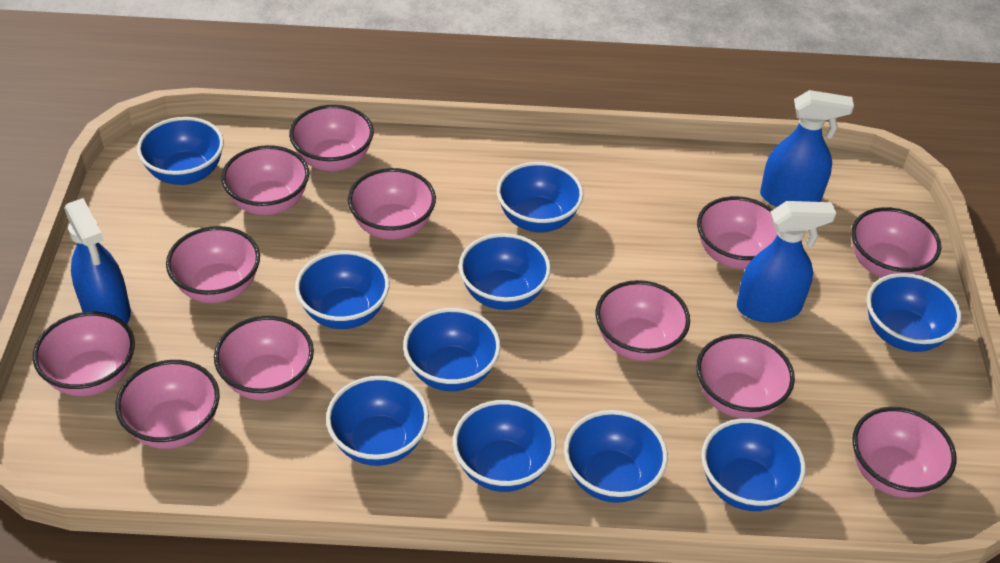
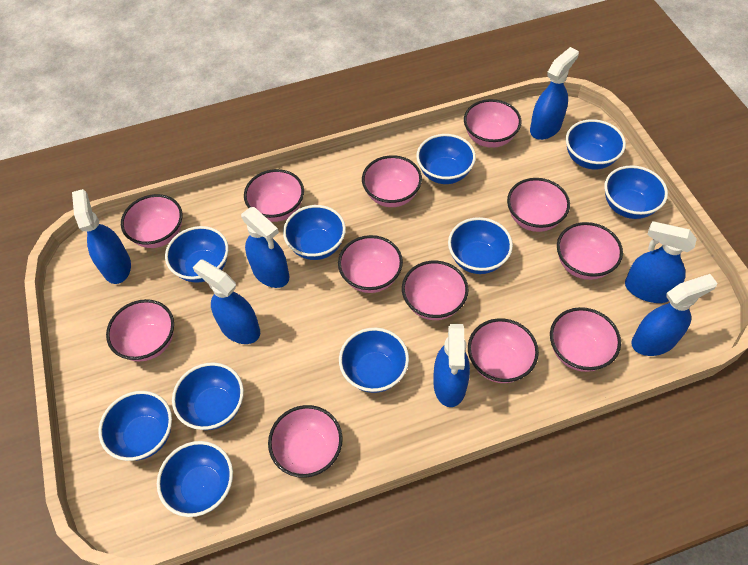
blue spray bottle: [64,198,131,324] [737,201,836,323] [760,90,854,207] = 3 -> [72,189,131,284] [193,259,260,344] [241,207,289,288] [433,324,470,407] [530,47,579,140] [625,221,697,303] [631,274,717,356] = 7

